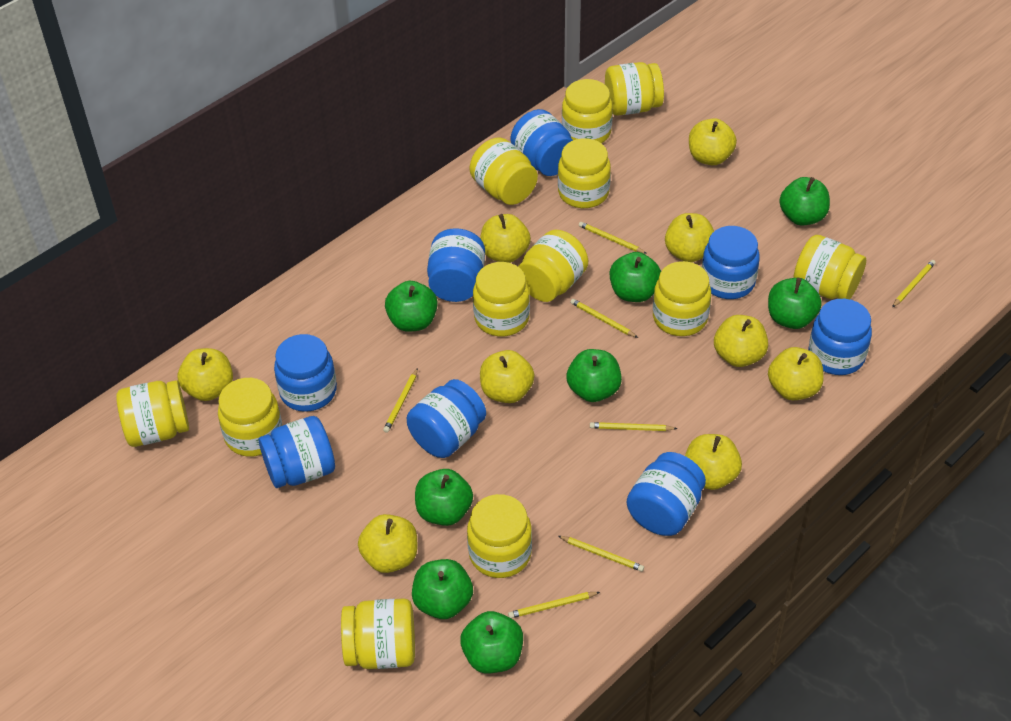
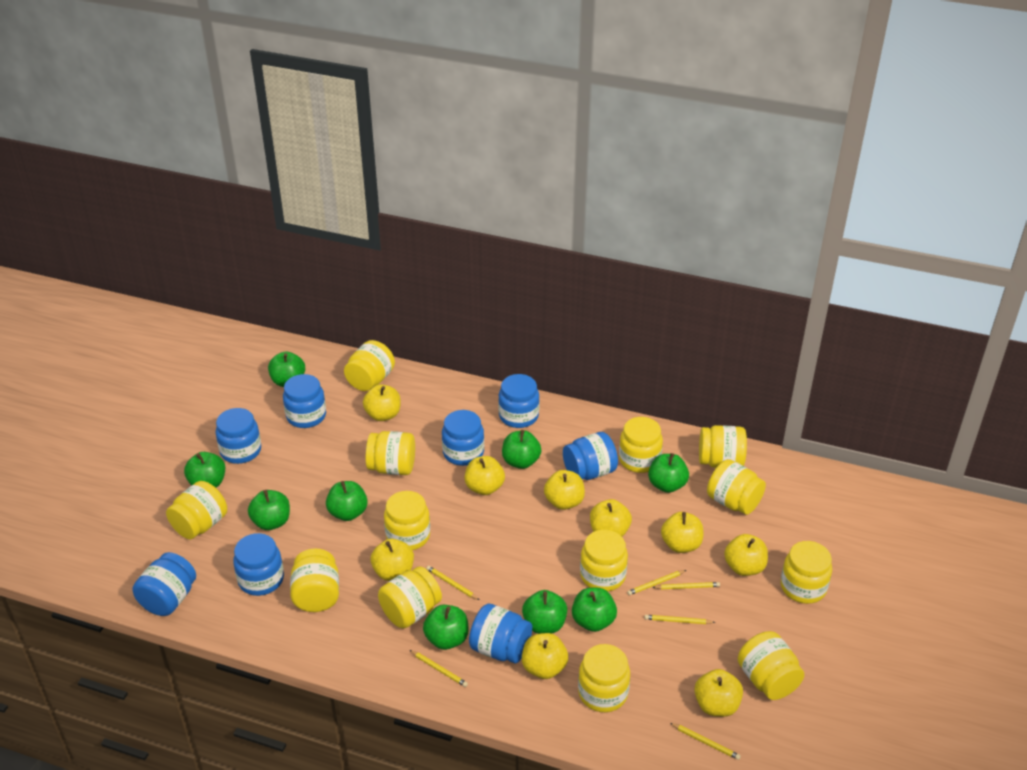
green apple: [385,281,438,332] [412,559,473,619] [415,469,473,526] [460,611,523,673] [567,349,622,402] [610,252,661,302] [768,278,822,329] [779,177,830,226] = 8 -> [184,452,225,488] [248,490,290,530] [268,351,305,387] [326,481,368,521] [423,605,469,650] [502,430,541,469] [522,590,567,634] [572,588,617,632] [648,453,689,493] = 9
yellow jar: [116,380,189,447] [218,378,282,457] [341,598,415,669] [467,494,532,578] [469,137,538,205] [473,262,530,336] [518,230,588,302] [558,138,611,208] [562,79,613,143] [605,62,664,116] [653,261,711,336] [793,235,866,299] = 12 -> [166,481,227,539] [290,549,339,612] [344,340,395,391] [366,431,415,475] [378,566,442,629] [384,491,430,550] [578,644,630,712] [580,530,628,592] [619,417,663,473] [699,425,747,468] [707,459,766,515] [738,631,804,700] [781,541,832,604] = 13
yellow pencil: [383,368,418,433] [508,592,600,618] [558,536,644,572] [570,299,638,338] [579,222,647,254] [590,422,677,431] [892,260,936,307] = 7 -> [410,650,468,687] [426,566,479,600] [627,570,686,595] [645,615,715,624] [652,582,720,589] [670,723,741,760] = 6

